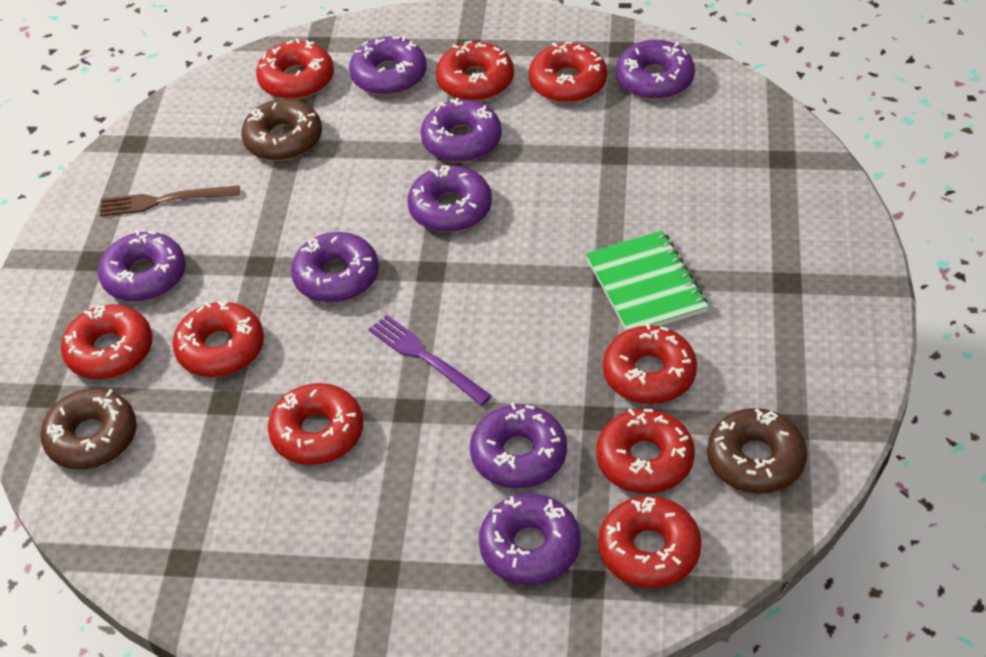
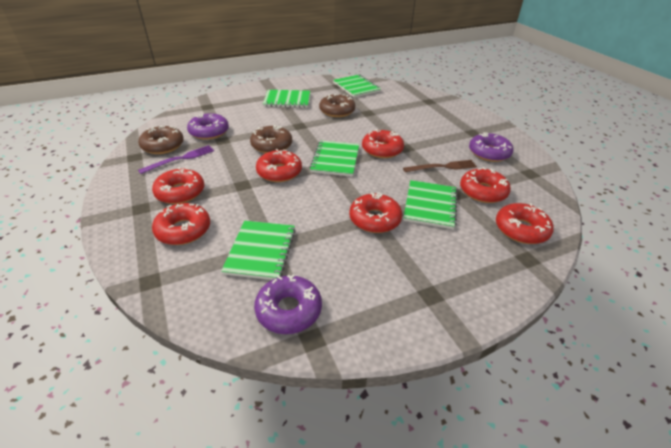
green notebook: [586,230,708,330] = 1 -> [221,221,296,280] [263,90,310,108] [309,140,359,177] [333,75,381,98] [403,180,458,229] = 5
purple donut: [98,230,186,302] [291,232,379,303] [349,36,427,95] [407,165,492,232] [420,98,502,162] [470,402,567,488] [479,494,580,585] [616,40,695,100] = 8 -> [187,113,229,140] [254,274,322,334] [469,133,513,162] = 3
red donut: [61,304,152,379] [172,300,264,377] [256,38,334,100] [268,383,363,465] [436,41,514,101] [529,42,607,103] [596,408,695,494] [598,496,702,588] [603,323,697,404] = 9 -> [152,167,204,204] [152,203,210,245] [256,149,302,182] [349,193,402,233] [362,129,404,158] [460,167,511,203] [496,203,554,244] = 7

